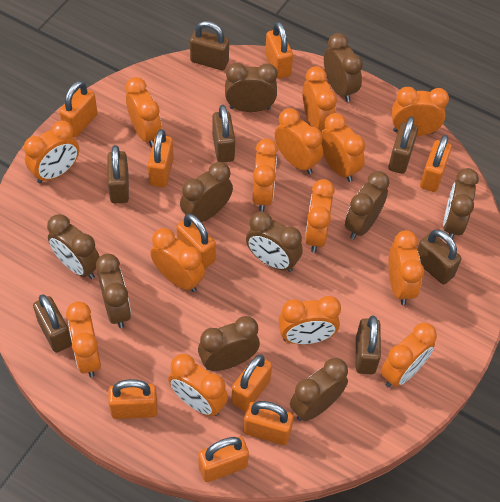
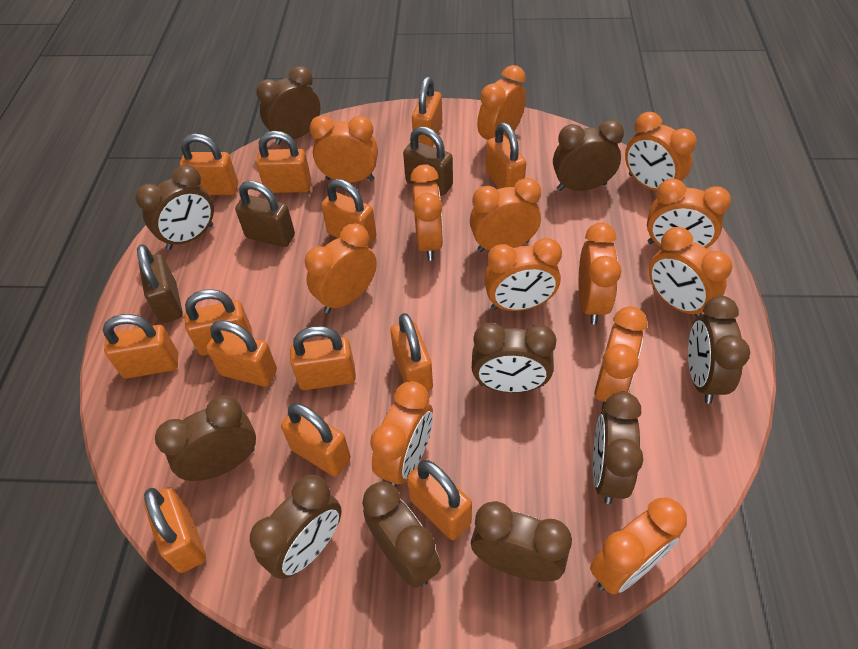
brown padlock: [33,294,72,353] [107,145,129,203] [190,21,229,70] [212,105,235,162] [356,316,381,374] [388,117,418,174] [417,230,462,285] = 7 -> [137,244,183,323] [235,181,295,247] [403,126,453,196] = 3
orange clock: [24,121,79,183] [66,302,101,377] [126,77,162,147] [150,228,205,292] [168,354,228,416] [252,138,278,212] [275,108,323,174] [279,296,341,344] [303,66,337,132] [305,179,335,253] [321,113,365,182] [381,323,437,388] [389,230,424,305] [392,87,449,136] = 14 -> [305,224,377,313] [310,115,378,183] [370,381,433,487] [410,164,443,261] [470,178,541,252] [477,65,526,140] [484,238,562,311] [579,223,621,324] [590,497,687,595] [594,306,648,410] [625,112,697,191] [647,178,731,248] [649,227,733,318] = 13
orange padlock: [59,81,98,137] [108,379,158,419] [148,129,174,187] [176,213,216,269] [198,437,249,482] [231,354,272,412] [243,401,294,445] [265,22,293,79] [420,135,452,192] = 9 -> [103,314,178,379] [144,487,206,573] [180,134,238,195] [185,289,253,355] [206,320,277,387] [256,131,311,193] [281,403,351,477] [290,326,356,390] [321,179,377,247] [390,313,433,392] [407,460,472,540] [412,77,442,147] [486,122,526,189] = 13

